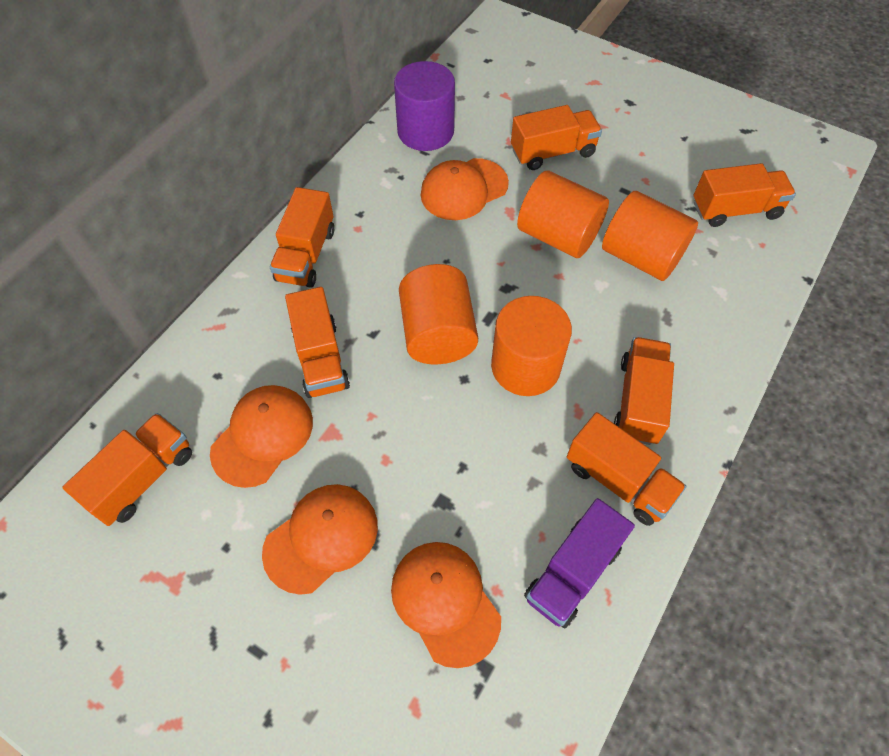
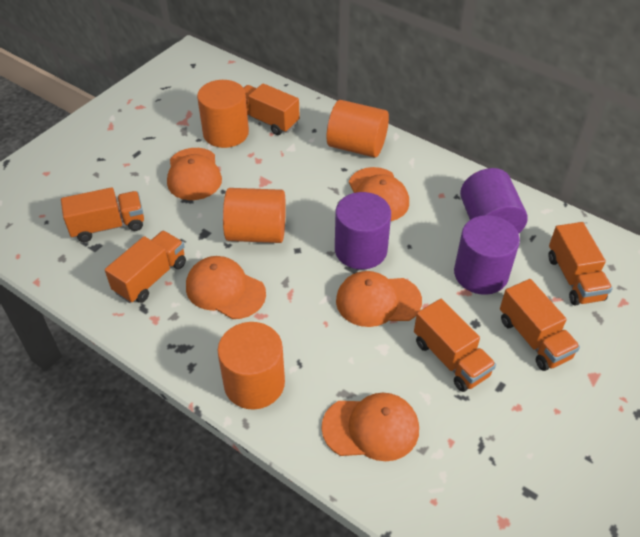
orange cap: [210,385,313,488] [262,484,378,595] [391,542,501,668] [421,158,509,220] = 4 -> [167,148,222,200] [186,256,266,319] [321,393,419,461] [336,271,422,327] [349,167,409,221] = 5
orange truck: [62,413,192,526] [270,187,334,288] [285,287,350,398] [511,105,602,170] [567,412,686,526] [614,337,674,445] [693,163,796,227] = 7 -> [61,187,144,242] [105,231,186,303] [244,83,300,135] [414,299,496,392] [500,279,580,371] [548,222,612,305] = 6
purple cylinder: [394,61,455,151] = 1 -> [335,192,391,269] [454,215,520,295] [460,168,528,234] = 3
purple truck: [524,498,635,628] = 1 -> none = 0

